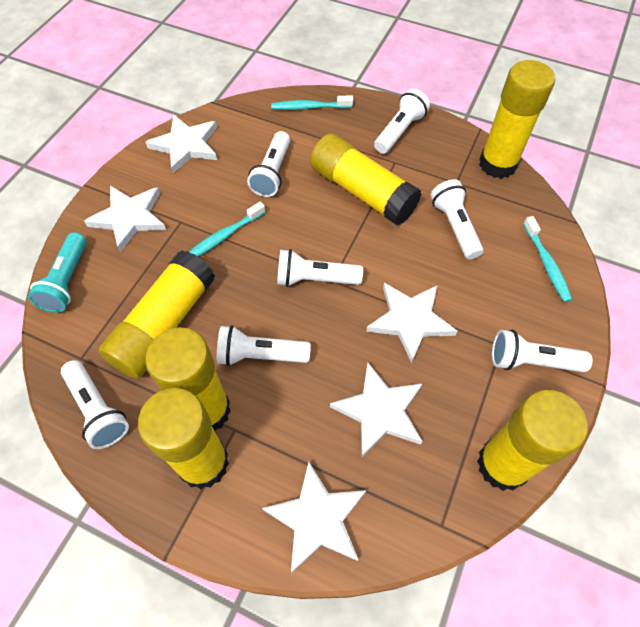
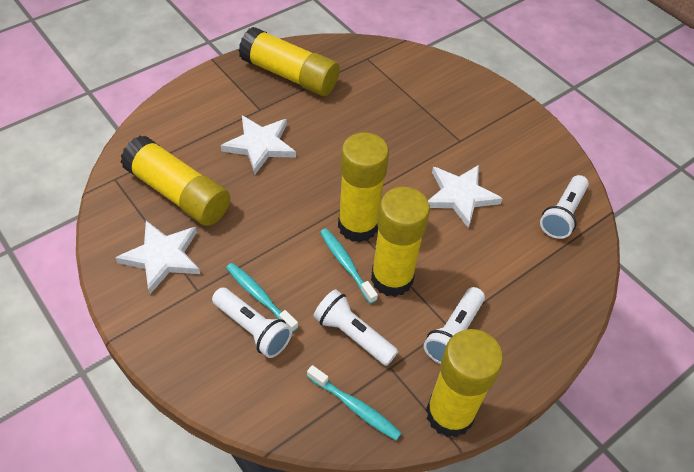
turquoise flashlight: [28,232,87,313] = 1 -> none = 0
white flashlight: [61,360,129,449] [217,325,311,366] [247,131,290,197] [277,249,363,287] [374,89,430,154] [430,179,484,260] [492,330,592,372] = 7 -> [212,288,292,358] [313,289,398,366] [424,287,485,364] [540,175,589,239] = 4
white star: [84,186,166,252] [146,115,217,174] [262,462,366,573] [330,363,423,457] [366,283,457,363] = 5 -> [115,221,200,294] [221,116,296,174] [428,165,503,228] = 3
yellow glue stick: [98,250,215,379] [138,388,229,489] [145,327,231,431] [310,134,421,225] [477,390,588,491] [479,60,555,179] = 6 -> [121,135,230,226] [239,27,340,96] [338,132,389,242] [371,187,430,297] [426,329,503,438] = 5

